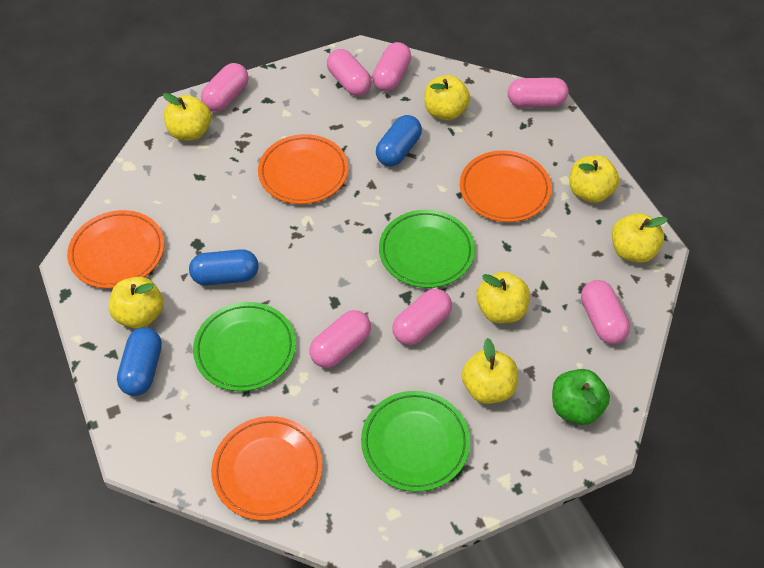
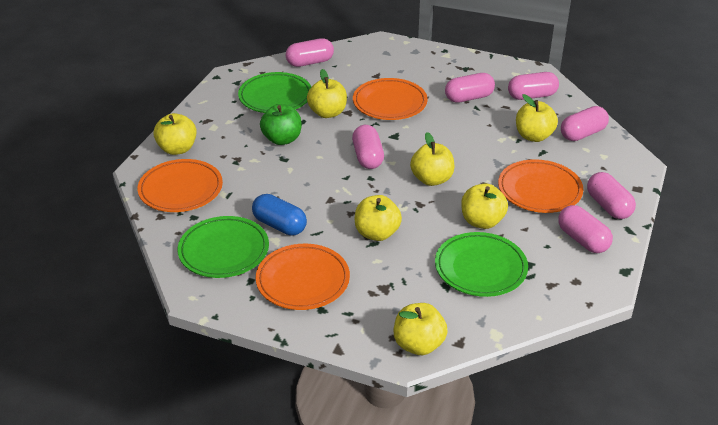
blue capsule: [117,327,162,396] [189,249,259,285] [376,115,422,166] = 3 -> [252,194,307,236] = 1

